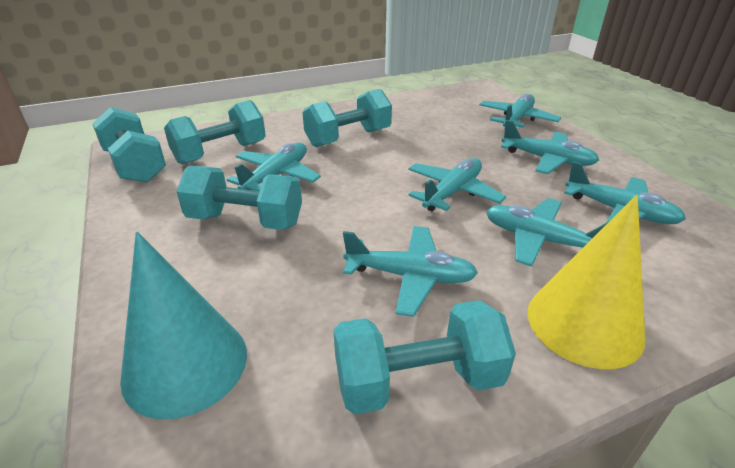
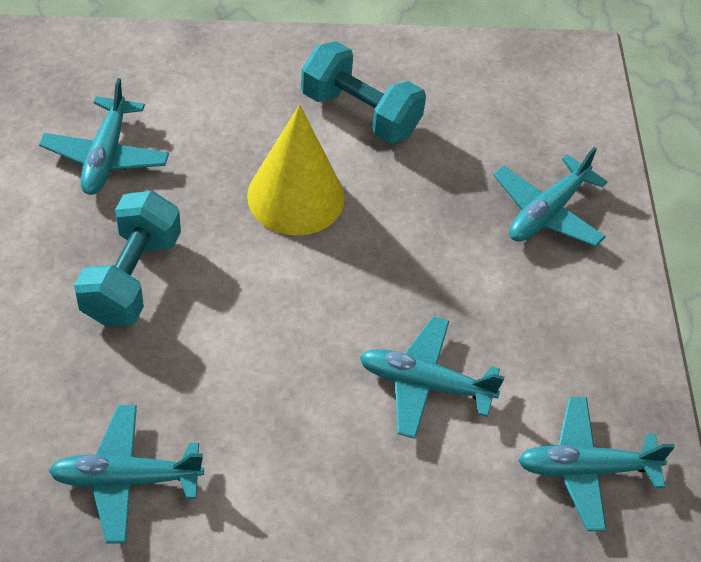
turquoise cone: [120,231,247,419] = 1 -> none = 0
turquoise dumbbell: [92,107,166,183] [164,100,266,164] [176,166,302,230] [302,89,392,147] [333,300,516,414] = 5 -> [74,191,181,326] [301,41,426,144] = 2
turquoise plane: [227,143,321,191] [343,226,478,317] [408,158,506,212] [479,94,561,128] [486,198,608,267] [501,120,599,174] [564,161,686,224] = 7 -> [39,78,169,195] [49,405,204,544] [360,316,505,439] [493,147,608,247] [518,397,675,531] = 5

